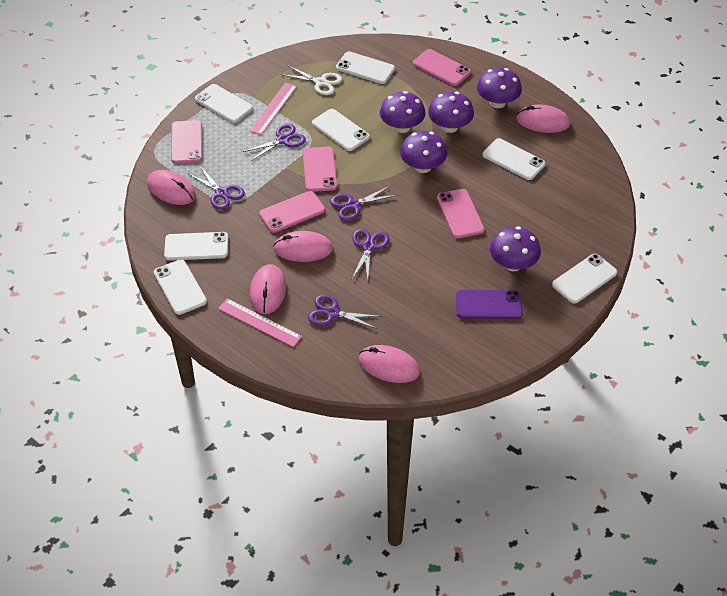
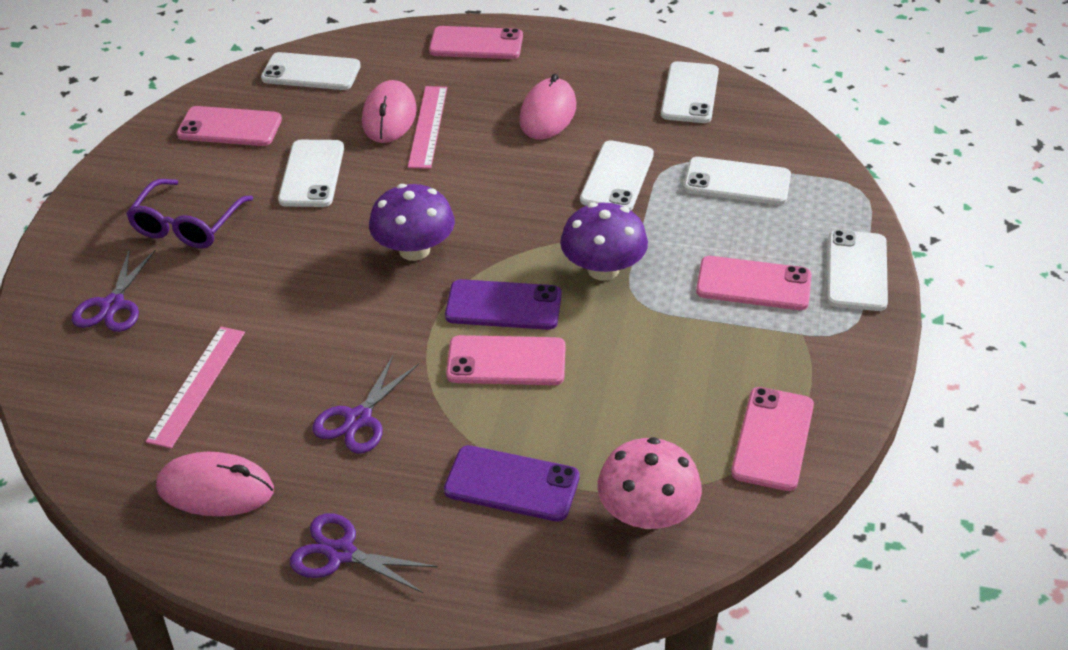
pink mouse: [147,170,196,205] [250,264,286,314] [273,231,333,262] [359,345,420,383] [516,104,570,133] = 5 -> [156,452,274,516] [362,80,417,143] [519,74,576,140] = 3
pink mushroom: none = 0 -> [598,437,702,529] = 1
purple glasses: none = 0 -> [126,179,254,249] = 1
purple mushroom: [380,91,425,133] [400,131,447,173] [428,92,474,133] [477,68,522,108] [490,226,541,271] = 5 -> [369,184,455,261] [560,203,648,280] = 2
purple phone: [456,290,523,319] = 1 -> [444,445,580,522] [445,279,562,330] = 2
purple scissors: [189,166,245,210] [243,124,306,161] [308,295,382,329] [330,186,398,221] [352,229,390,280] = 5 -> [72,248,156,332] [290,513,438,593] [312,356,419,453] = 3
white phone: [154,259,207,315] [164,232,228,261] [195,84,253,123] [312,109,370,151] [336,51,395,84] [482,138,545,180] [552,254,617,304] = 7 -> [261,52,361,90] [278,140,344,207] [580,141,654,210] [661,61,719,123] [684,157,791,205] [827,230,888,311] = 6
white scissors: [281,65,342,95] = 1 -> none = 0

